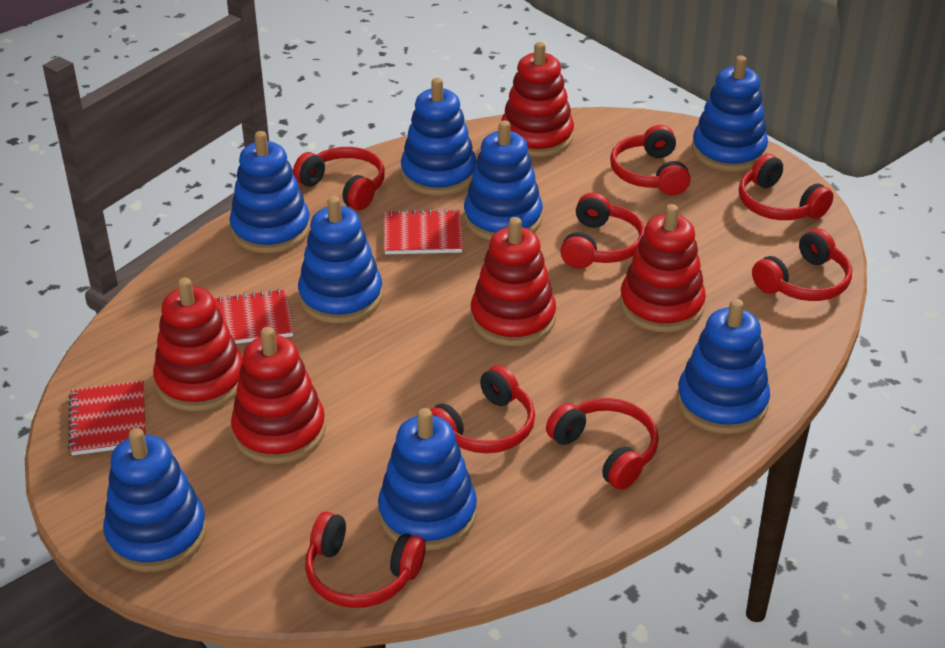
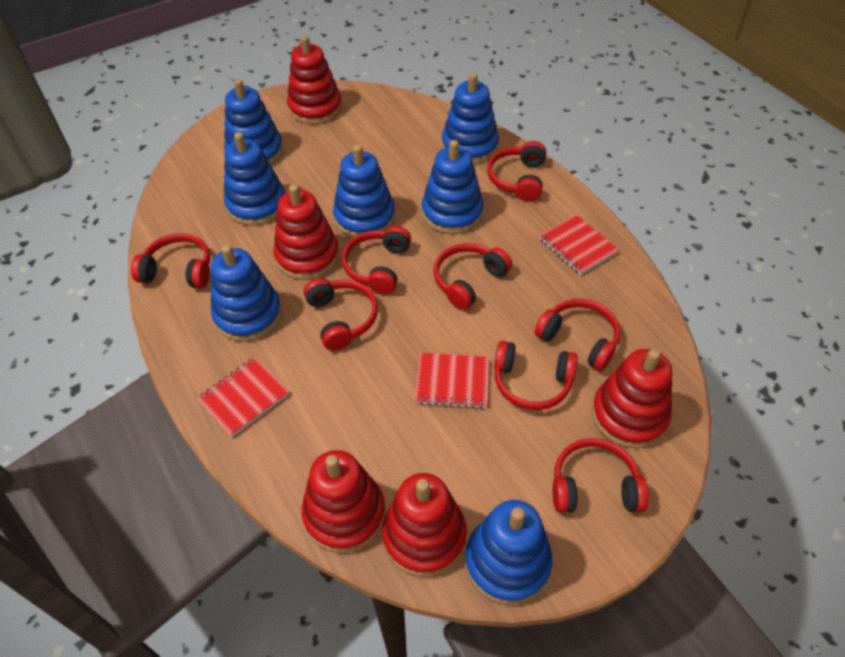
blue stacking toy: [103,428,207,572] [229,131,310,253] [298,196,383,323] [378,408,477,551] [401,78,476,196] [464,120,543,240] [677,299,770,434] [692,55,768,172] = 8 -> [211,245,282,342] [224,79,283,165] [224,132,285,226] [333,145,395,238] [422,140,484,234] [442,73,499,164] [465,500,552,605] = 7

